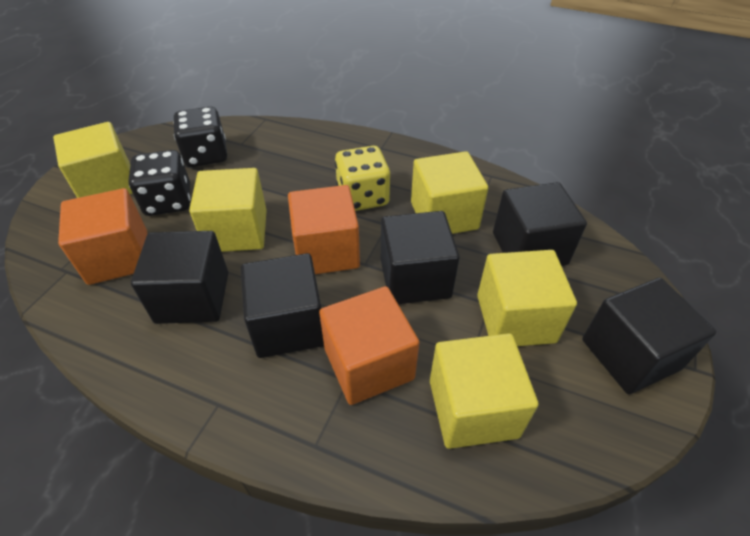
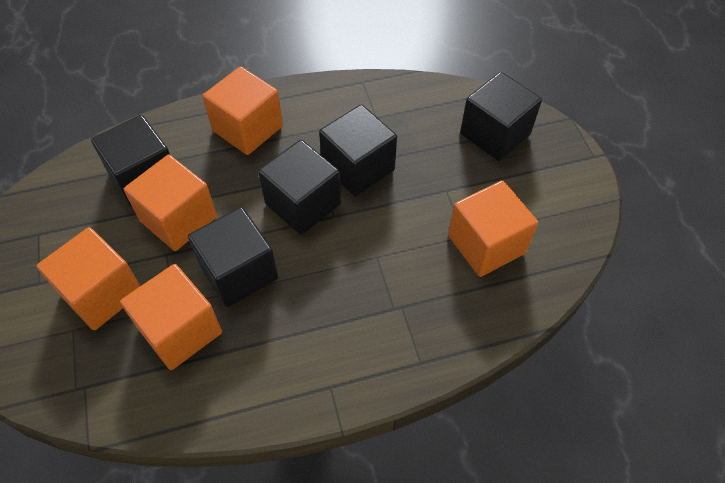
black dice: [128,150,190,216] [173,106,227,167] = 2 -> none = 0
orange cube: [58,188,147,285] [288,185,360,274] [319,286,420,405] = 3 -> [36,227,140,330] [120,264,222,370] [124,155,217,251] [203,66,283,155] [448,180,538,277] = 5
yellow cube: [53,122,133,198] [189,168,267,252] [411,151,488,234] [430,333,538,449] [477,250,577,346] = 5 -> none = 0
yellow dice: [335,146,390,211] = 1 -> none = 0

